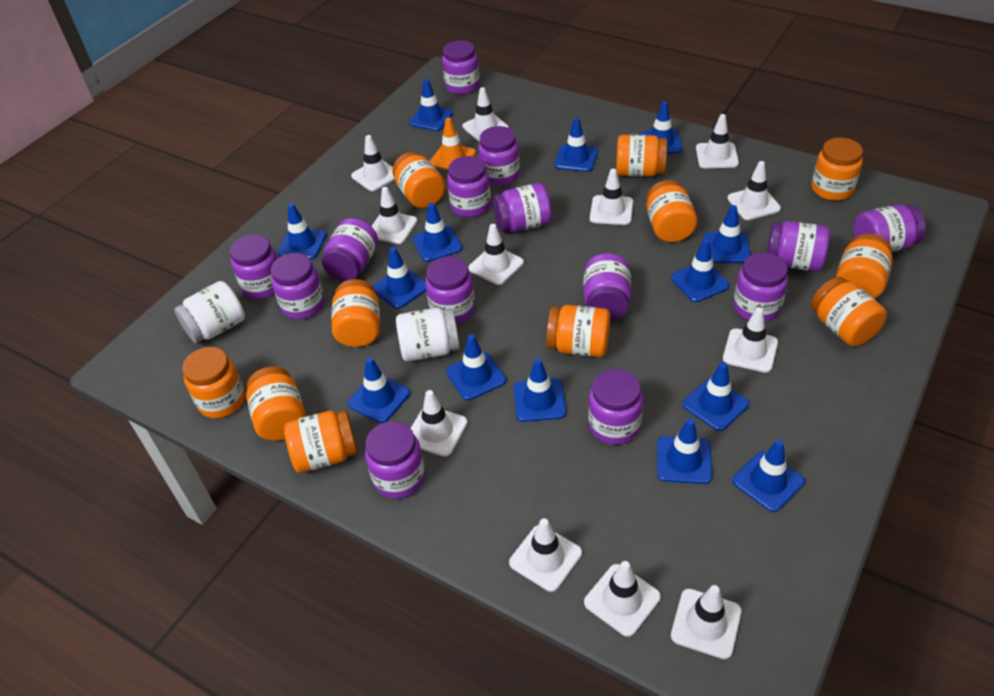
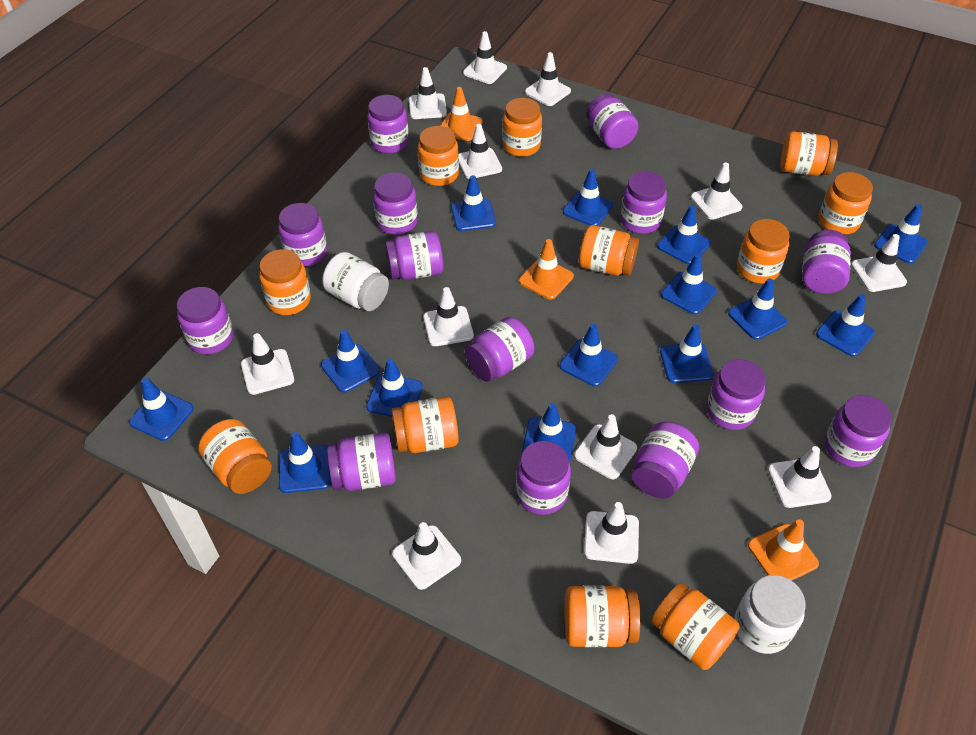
orange traffic cone: [430,118,476,170] = 1 -> [440,87,483,141] [519,239,574,300] [748,519,819,581] = 3

